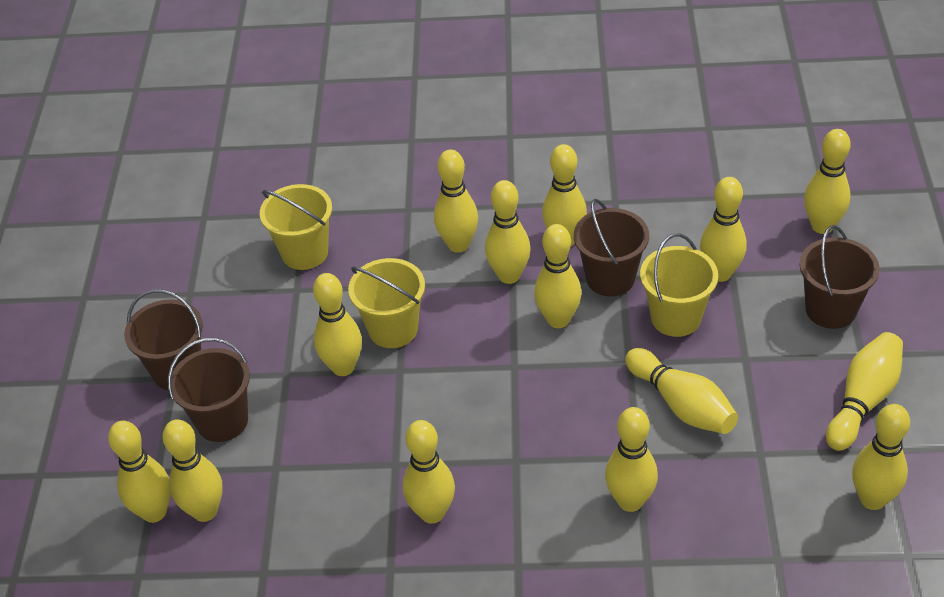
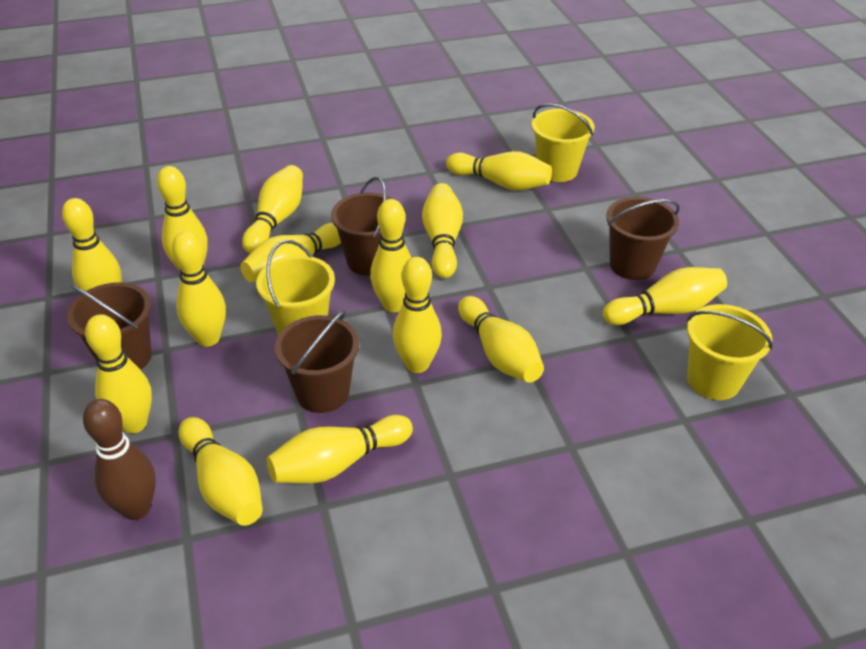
brown bowling pin: none = 0 -> [83,399,156,520] = 1

